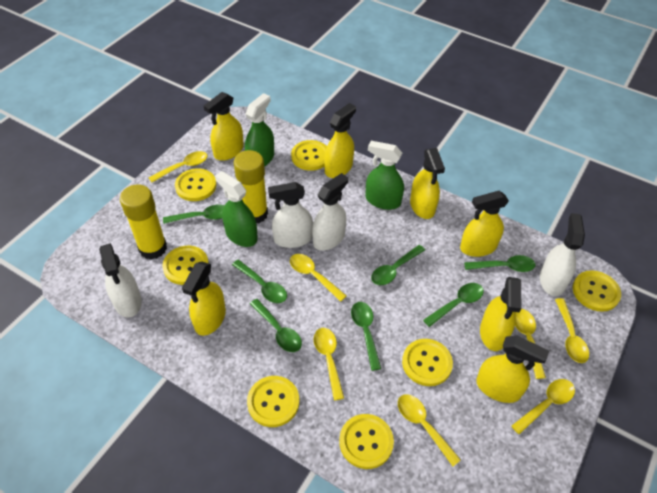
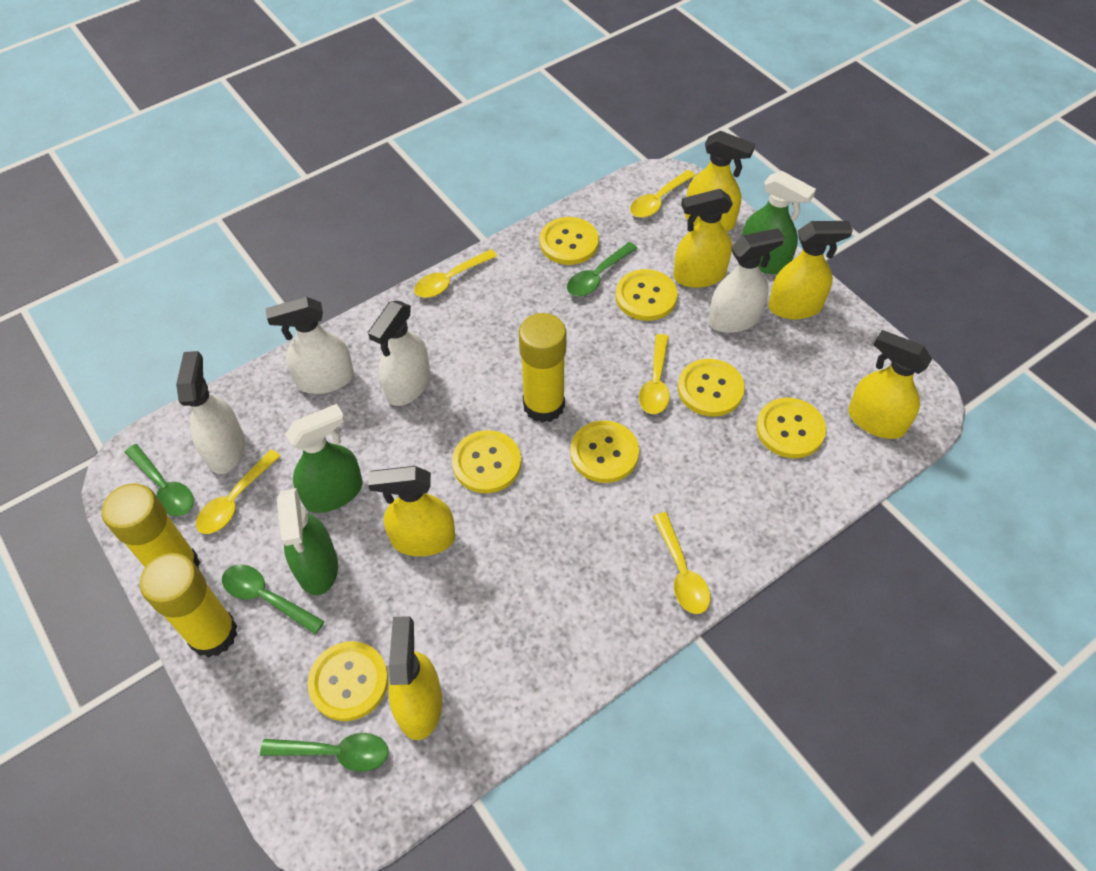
green spoon: [163,205,224,224] [232,260,287,303] [250,299,302,352] [351,302,381,371] [371,245,425,285] [423,283,484,327] [464,255,536,272] = 7 -> [125,444,194,516] [222,564,325,634] [260,733,389,772] [567,242,638,296] = 4
yellow glue stick: [120,185,167,260] [234,150,268,223] = 2 -> [102,483,200,569] [140,553,238,658] [519,313,567,423] = 3
yellow spoon: [149,151,208,182] [290,254,346,302] [314,328,344,401] [398,394,461,466] [511,379,575,434] [515,309,546,379] [555,298,589,363] = 7 -> [196,450,281,534] [414,249,497,298] [630,170,696,218] [639,334,670,414] [653,512,711,614] = 5
yellow spray bottle: [182,262,226,336] [204,92,244,161] [324,103,356,178] [410,148,445,219] [460,191,509,257] [476,336,549,403] [480,277,521,351] = 7 -> [368,466,455,556] [388,616,442,740] [673,189,733,288] [685,131,755,231] [768,221,853,319] [848,330,932,439] = 6

